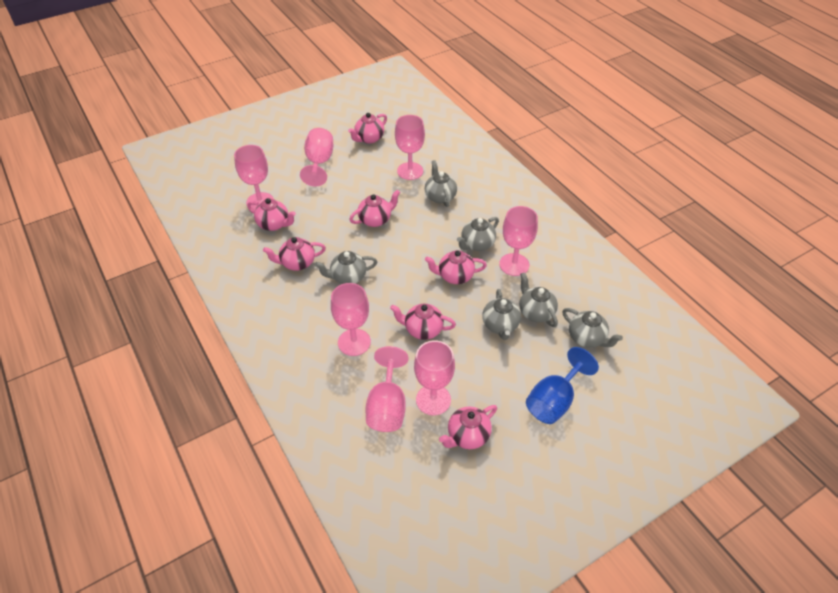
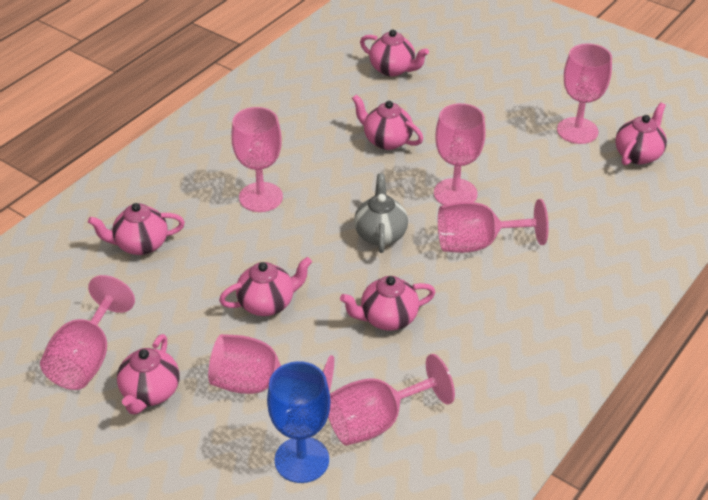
grey teapot: [315,251,377,284] [425,160,457,207] [457,217,499,251] [482,289,521,340] [519,272,558,327] [562,308,623,348] = 6 -> [354,174,408,253] = 1

